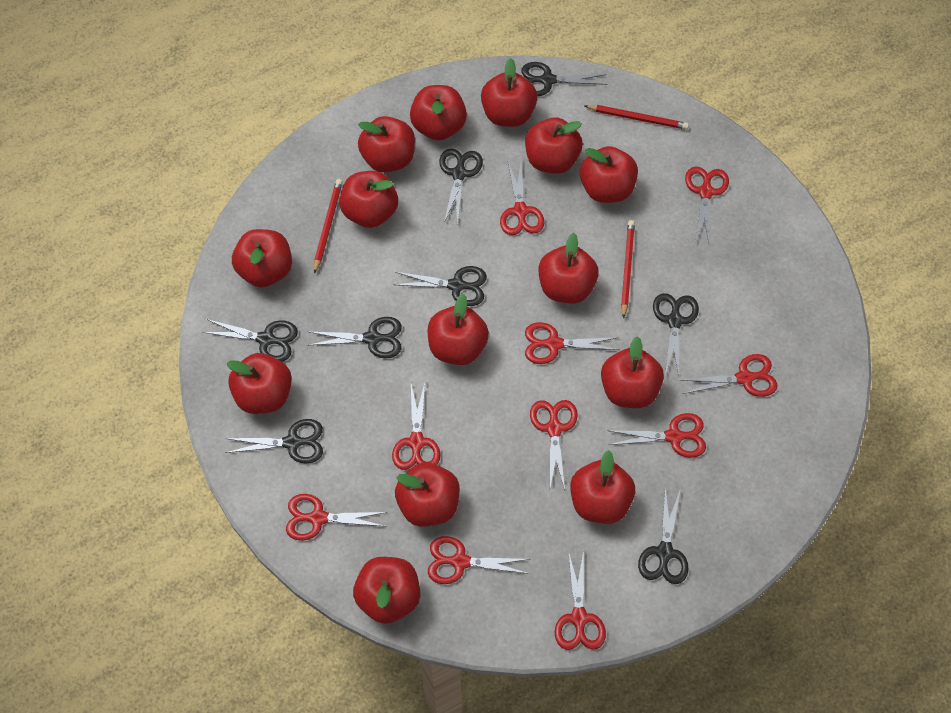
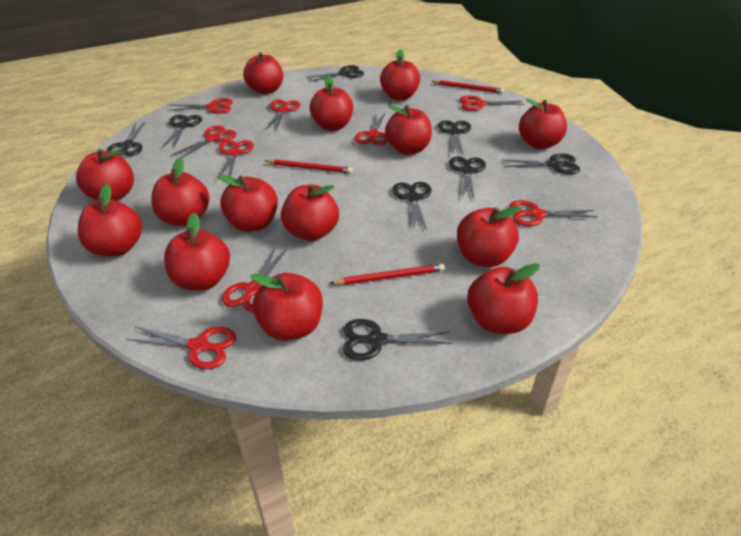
red scissors: [286,494,387,541] [392,383,441,470] [428,536,530,584] [500,162,544,235] [525,322,619,364] [530,400,578,490] [554,550,606,650] [607,413,706,458] [680,354,778,397] [685,166,729,243] = 10 -> [126,326,236,369] [167,98,233,114] [171,125,236,158] [218,140,254,178] [222,247,288,312] [265,100,301,130] [354,112,388,145] [460,95,525,111] [509,200,598,226] = 9

